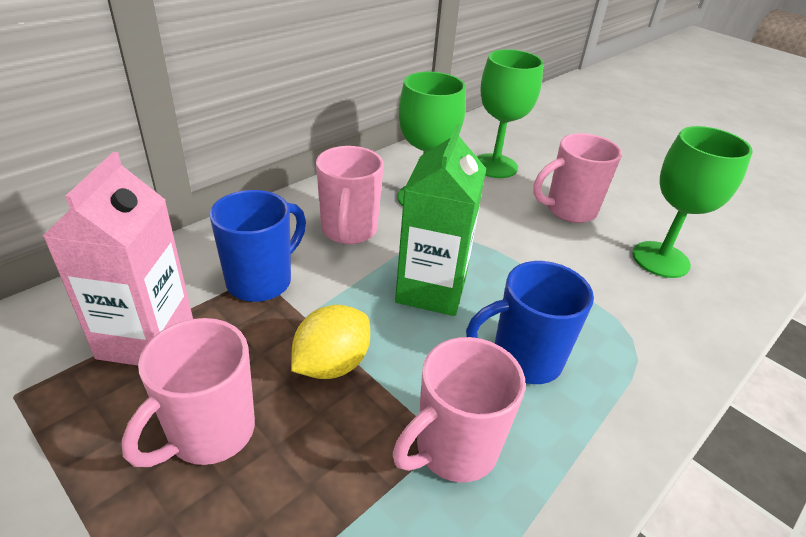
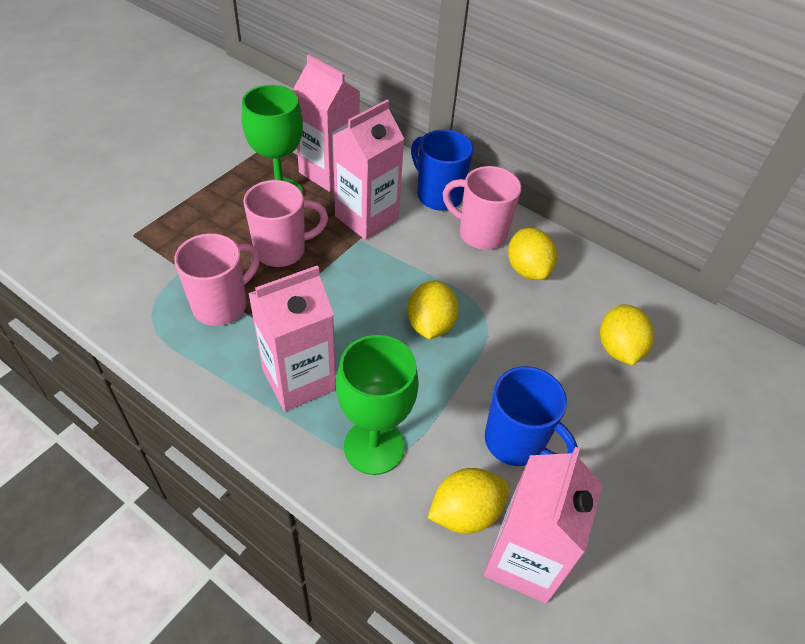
green carton: [395,124,486,316] = 1 -> none = 0
green goblet: [397,72,466,206] [476,49,544,178] [632,126,753,278] = 3 -> [242,85,303,194] [336,335,419,475] = 2
pink carton: [43,152,193,366] = 1 -> [248,265,336,412] [292,54,360,192] [332,100,404,240] [484,447,603,604] = 4
pink mug: [122,318,255,467] [316,146,384,244] [393,337,526,482] [533,133,622,223] = 4 -> [174,233,260,326] [243,180,328,267] [443,166,522,250] = 3
yellow lemon: [291,305,370,379] = 1 -> [407,281,459,339] [428,468,509,534] [508,228,557,280] [600,304,654,365] = 4

